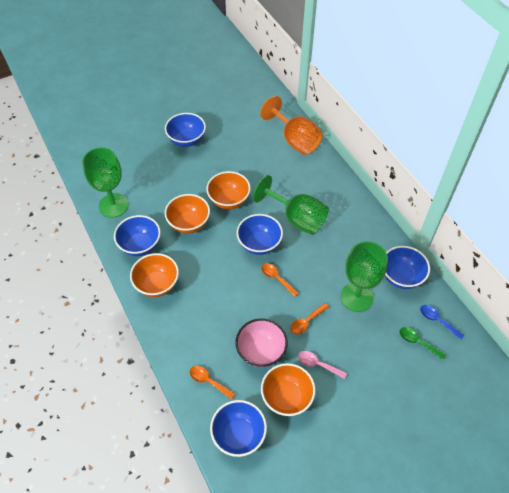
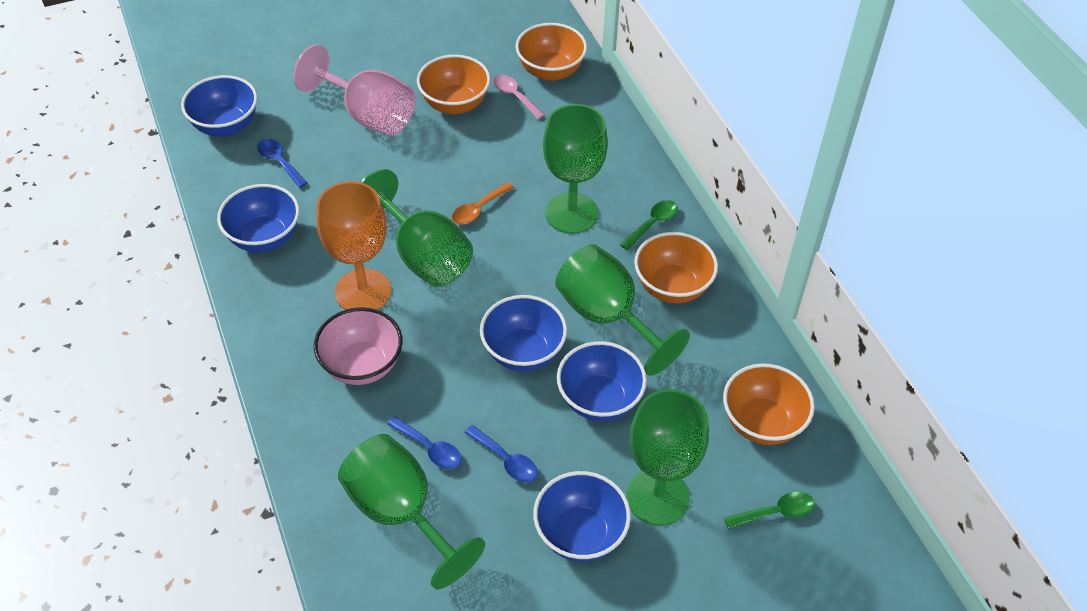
blue spoon: [420,305,464,340] = 1 -> [257,139,307,188] [387,416,462,469] [465,425,538,482] = 3
green goblet: [82,147,129,218] [253,175,329,235] [341,241,388,312] = 3 -> [338,434,485,589] [361,169,473,287] [543,104,608,234] [555,244,690,376] [626,389,709,526] = 5
green spoon: [399,327,446,360] = 1 -> [620,200,678,250] [724,492,815,529] = 2
orange spoon: [190,366,235,400] [261,263,298,297] [290,303,329,335] = 3 -> [452,182,514,224] = 1
pink goblet: none = 0 -> [293,44,416,135] = 1

